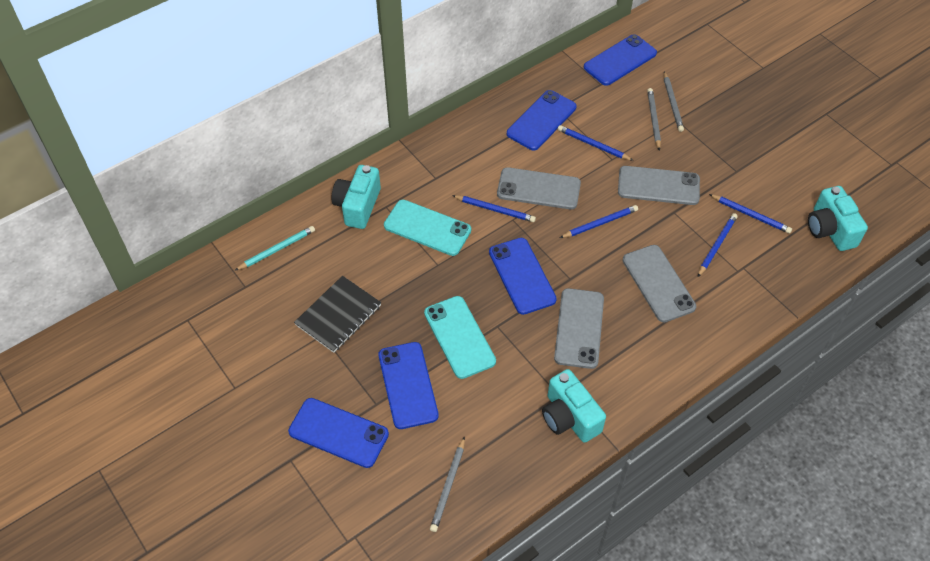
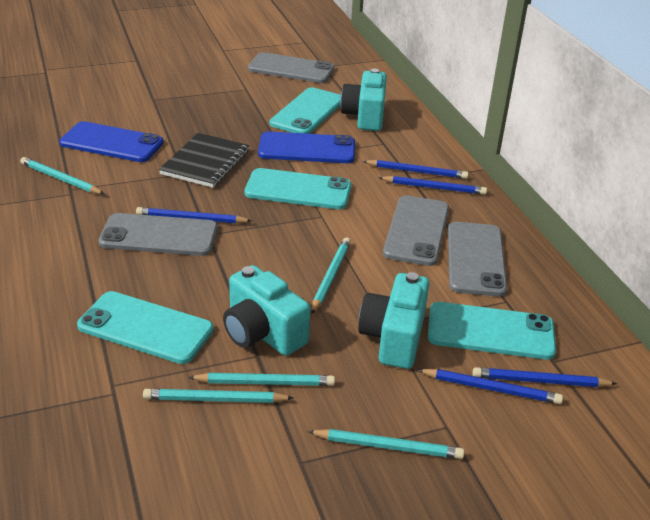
blue phone: [288,398,389,468] [379,342,439,429] [489,238,557,315] [507,90,577,151] [584,34,657,86] = 5 -> [59,121,164,162] [258,131,355,163] = 2
grey pencil: [430,436,465,532] [647,88,661,151] [664,71,684,132] = 3 -> none = 0
turquoise pencil: [234,226,315,271] = 1 -> [20,157,104,194] [143,389,293,403] [188,373,335,386] [308,429,464,459] [311,237,351,314] = 5
turquoise phone: [384,200,471,256] [424,296,496,379] = 2 -> [77,291,214,364] [244,168,352,209] [270,87,341,134] [428,302,556,360] = 4

